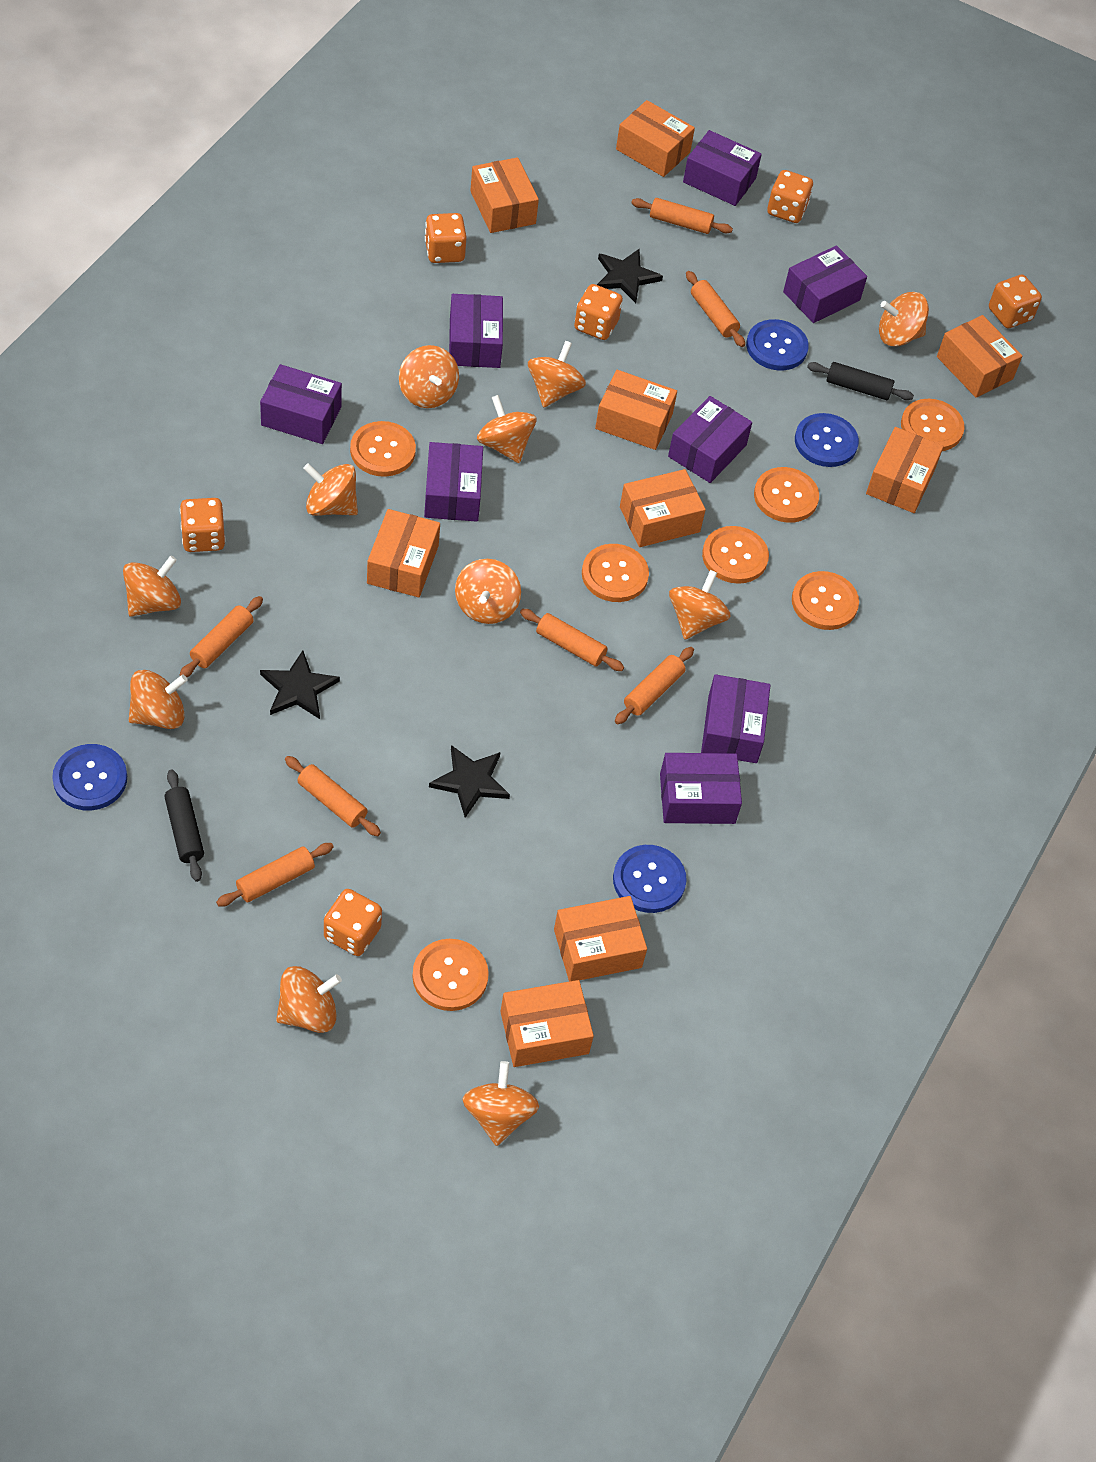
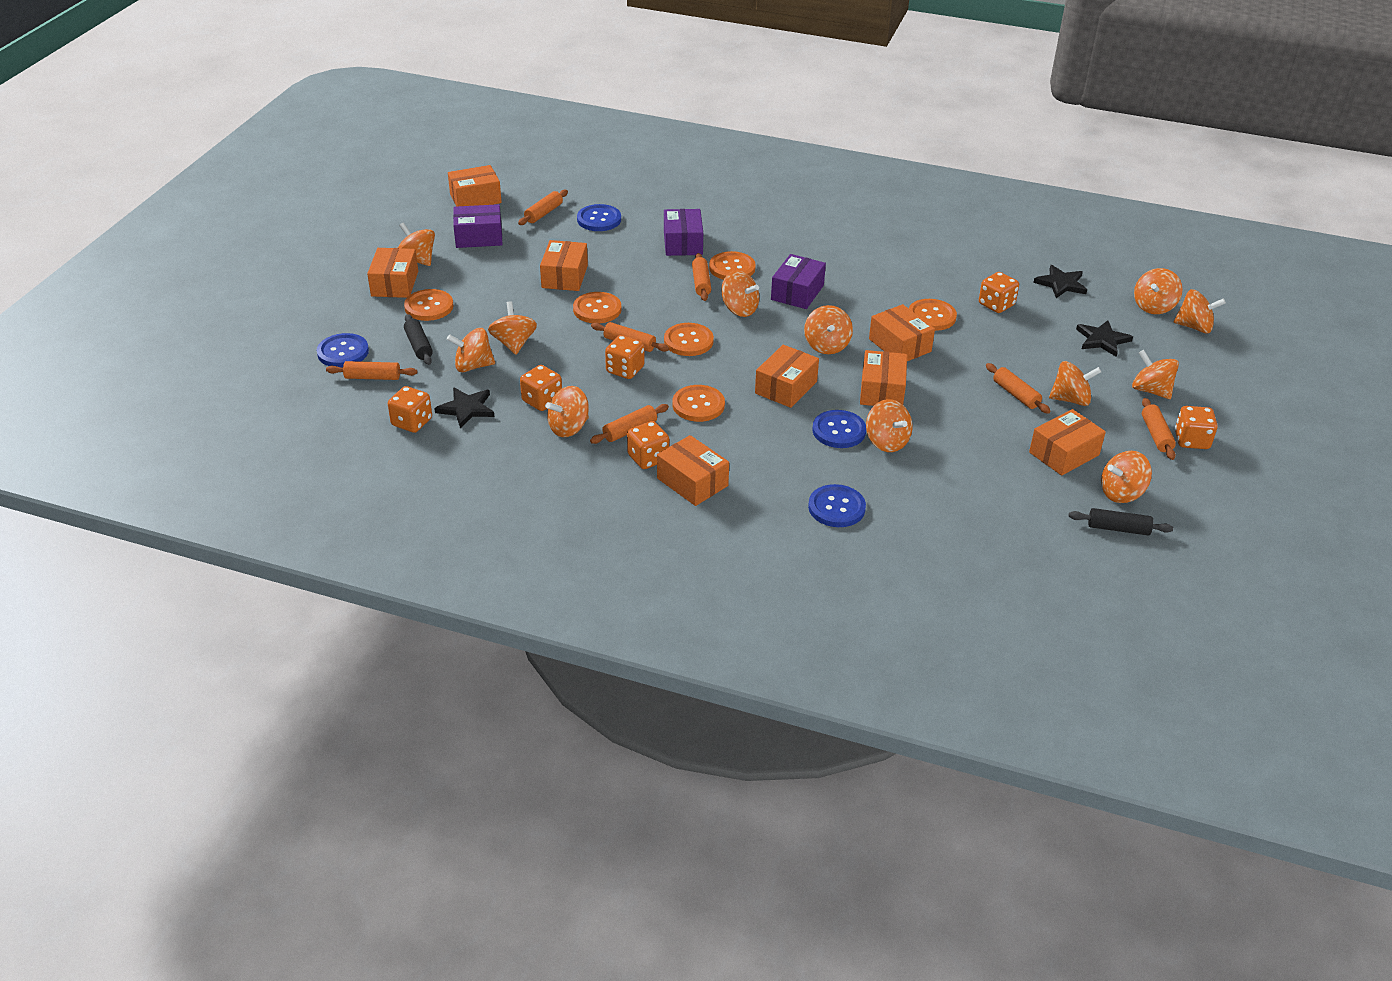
orange box: [367,509,440,597] [470,157,539,233] [500,980,594,1067] [554,896,647,981] [595,370,677,450] [616,100,695,177] [620,469,706,547] [866,427,944,513] [937,315,1022,398] = 9 -> [367,248,418,298] [448,165,502,207] [540,240,588,291] [657,435,729,506] [755,345,819,408] [860,350,907,406] [869,304,935,361] [1029,409,1106,476] = 8
orange button: [350,421,416,477] [412,939,489,1011] [582,544,649,602] [702,526,769,584] [754,467,819,523] [792,571,859,630] [901,399,965,451] = 7 -> [404,289,453,321] [573,292,621,323] [664,323,714,356] [673,385,725,422] [709,251,756,280] [909,299,957,331] = 6
orange spinning top: [123,555,181,617] [129,670,188,729] [276,966,342,1033] [303,463,358,516] [399,345,459,408] [455,559,521,624] [463,1061,539,1146] [477,395,537,463] [528,341,586,407] [669,570,731,640] [879,292,929,347] = 11 -> [398,222,435,266] [447,328,495,372] [488,301,537,355] [546,386,589,437] [721,271,759,317] [804,305,853,354] [866,399,912,452] [1049,361,1101,406] [1101,451,1152,503] [1132,350,1179,399] [1134,268,1183,314] [1174,289,1226,333] = 12
purple box: [260,364,342,444] [424,442,483,522] [449,294,503,368] [660,753,742,824] [668,396,752,483] [683,130,762,206] [701,674,771,763] [783,245,867,323] = 8 -> [453,204,503,248] [664,209,703,256] [771,254,826,309] = 3

